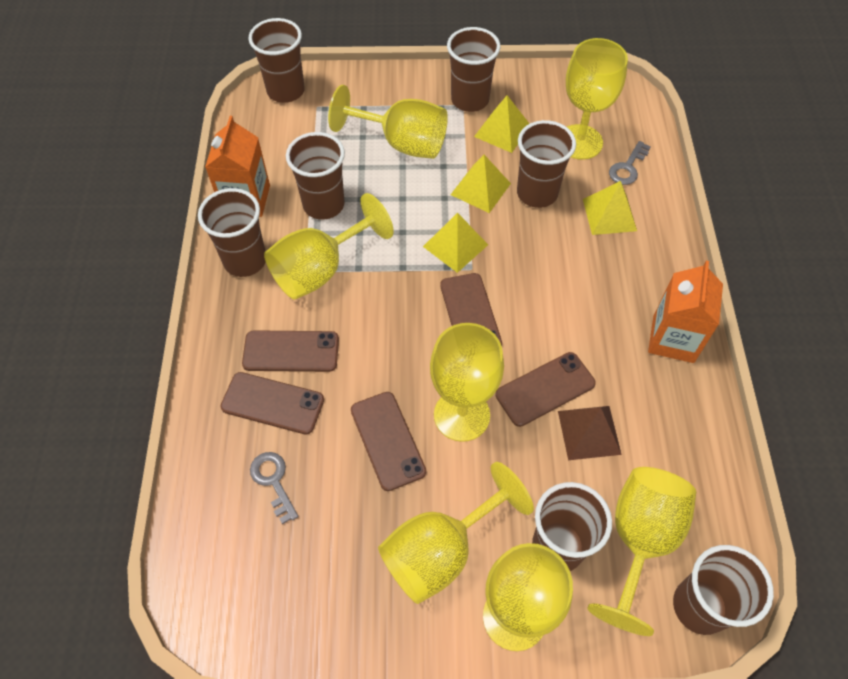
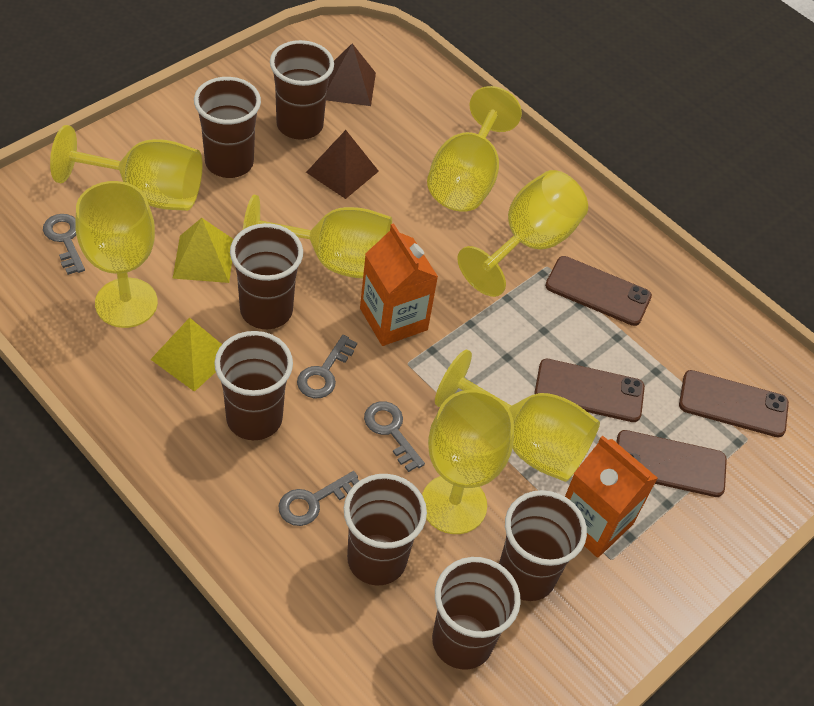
brown phone: [221,372,324,434] [242,330,339,372] [351,392,426,491] [440,273,502,346] [495,352,596,427] = 5 -> [534,359,645,422] [545,256,652,326] [616,430,727,497] [679,370,789,437] = 4
brown pyramid: [558,406,622,460] = 1 -> [306,130,379,199] [326,43,376,106] = 2
grey key: [250,452,298,524] [609,141,651,185] = 2 -> [43,214,85,275] [279,471,359,526] [297,335,357,398] [364,401,425,472] = 4
yellow pyramid: [423,213,488,273] [451,155,511,213] [474,95,529,153] [583,181,637,235] = 4 -> [150,318,222,392] [172,218,233,283] = 2

